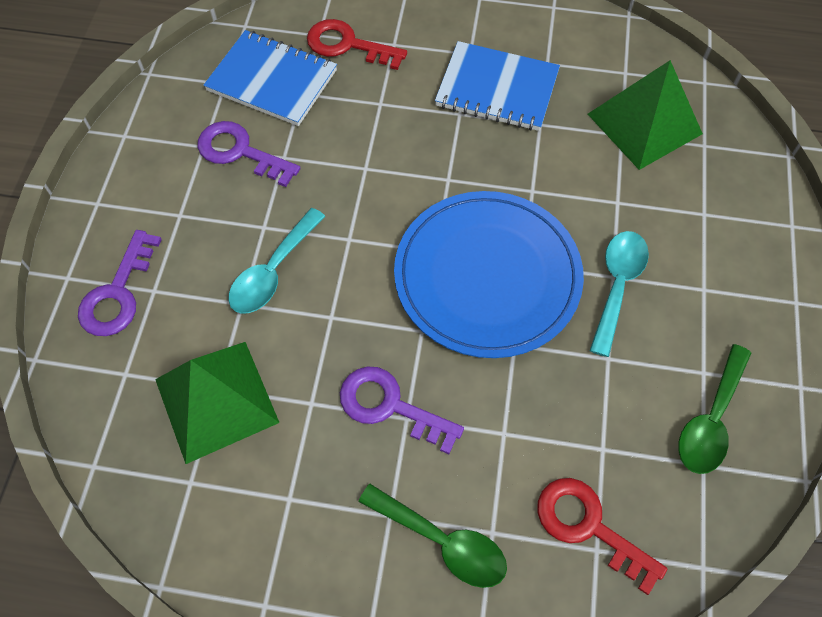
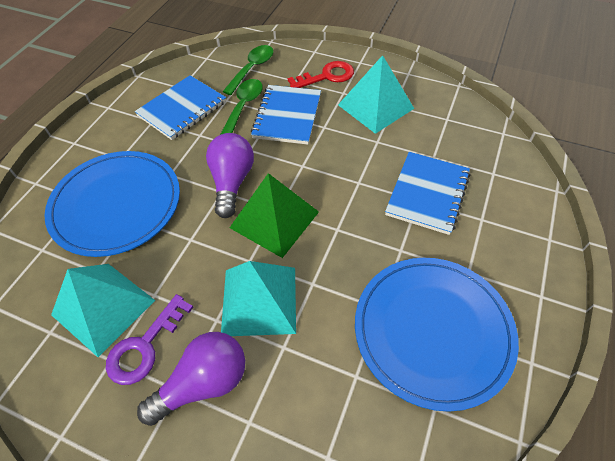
blue notebook: [203,30,337,126] [435,41,560,131] = 2 -> [135,75,226,140] [251,85,321,145] [385,152,471,235] = 3
blue plate: [394,191,584,358] = 1 -> [44,151,180,257] [355,258,519,412] = 2
green pyramid: [155,342,280,464] [588,60,703,170] = 2 -> [230,173,319,258] = 1
purple key: [78,230,162,336] [197,121,300,187] [340,366,464,454] = 3 -> [106,294,193,385] = 1
purple light bulb: none = 0 -> [137,332,245,426] [206,133,254,218] = 2
red key: [307,19,407,70] [537,478,667,595] = 2 -> [288,61,354,88] = 1
turquoise pyramid: none = 0 -> [51,264,155,357] [221,261,296,336] [338,55,414,134] = 3
turquoise spoon: [228,208,325,314] [590,231,649,357] = 2 -> none = 0

